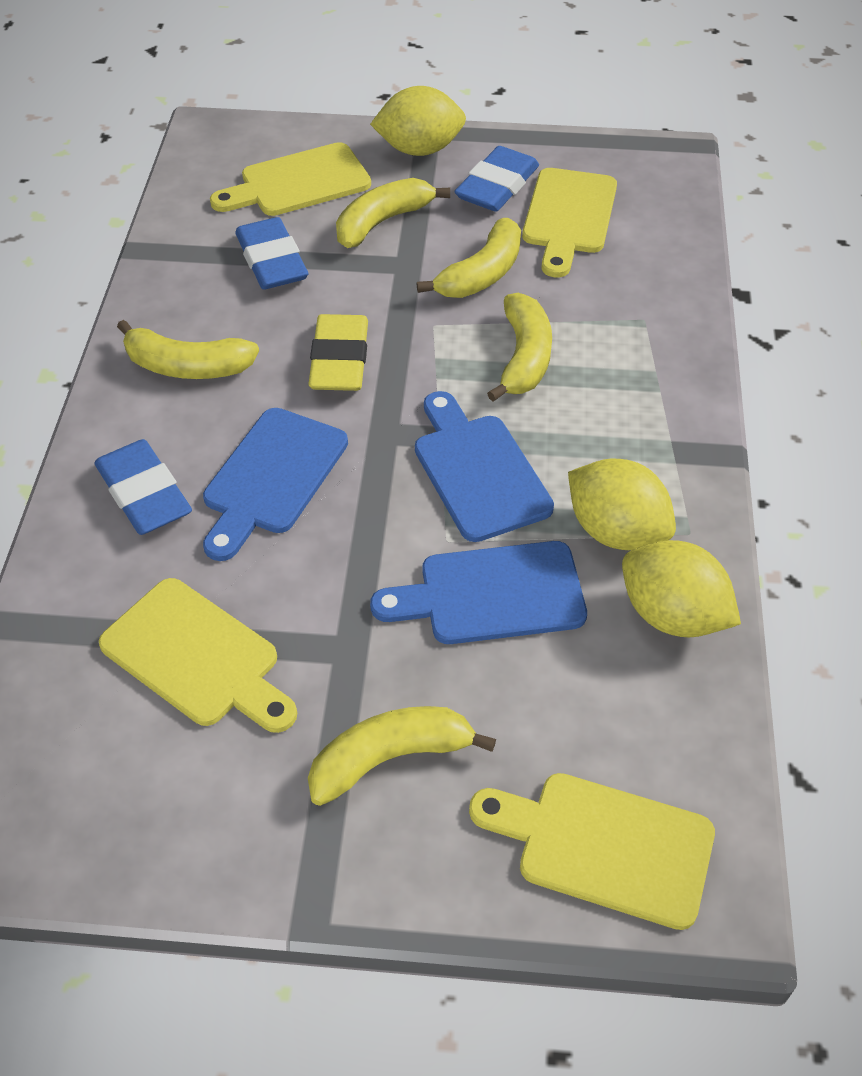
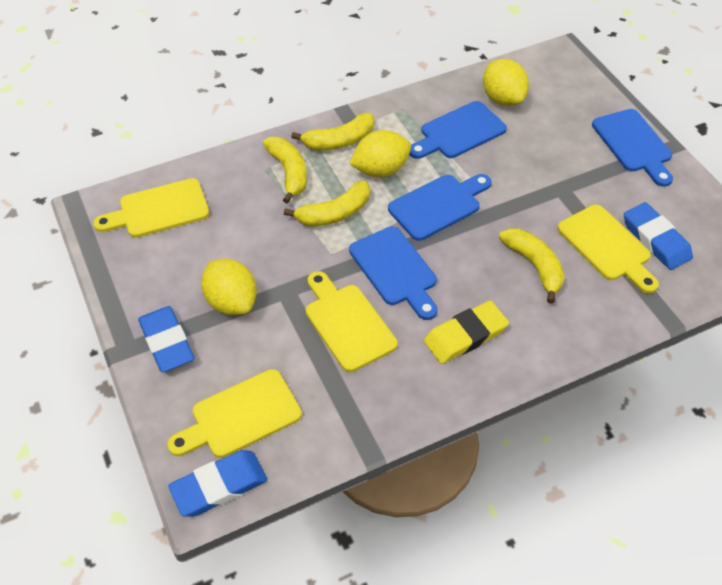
blue cutting board: [203,408,348,561] [370,541,587,644] [415,391,554,542] = 3 -> [349,226,438,320] [388,174,492,241] [409,101,507,159] [592,109,673,187] = 4
yellow banana: [117,320,259,379] [308,706,496,806] [336,178,450,248] [417,218,521,298] [487,293,552,402] = 5 -> [263,137,307,204] [284,181,370,227] [291,113,374,150] [499,228,565,304] = 4

